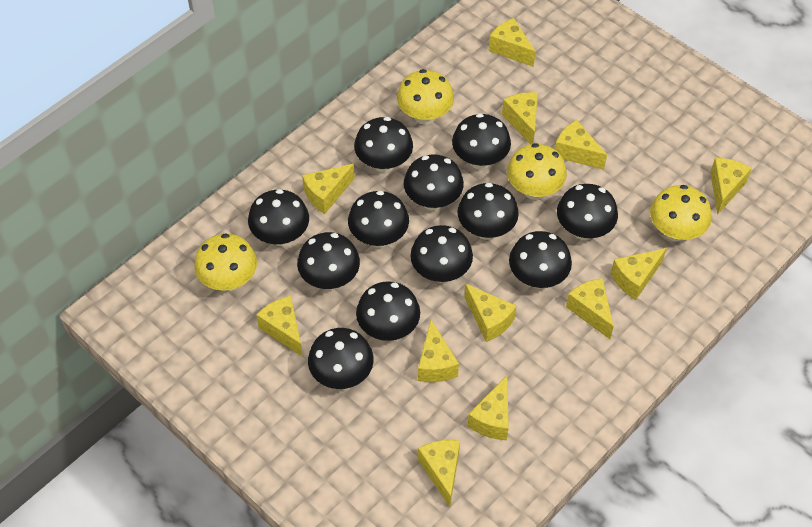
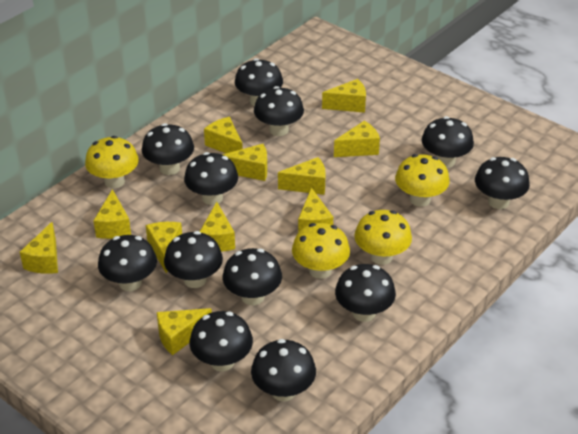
yellow cheese: [256,296,303,357] [302,164,355,214] [418,320,459,382] [418,440,460,507] [464,284,516,342] [468,376,509,440] [489,18,536,67] [502,92,538,145] [555,120,607,169] [566,278,614,339] [611,248,666,300] [710,158,752,215] = 12 -> [20,222,58,274] [93,189,131,239] [146,222,182,273] [157,308,212,355] [200,202,235,252] [204,117,243,153] [222,144,267,181] [278,157,326,195] [298,188,333,233] [322,79,366,113] [334,121,380,157] = 11

